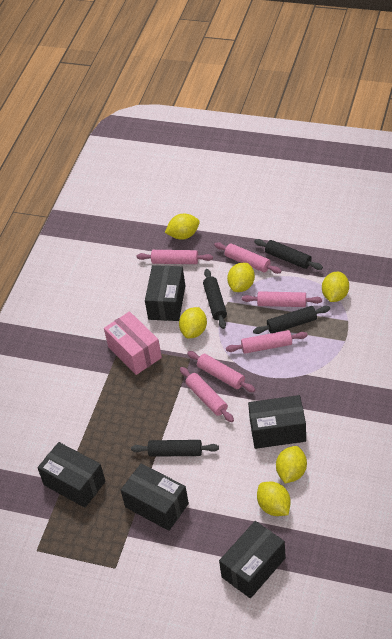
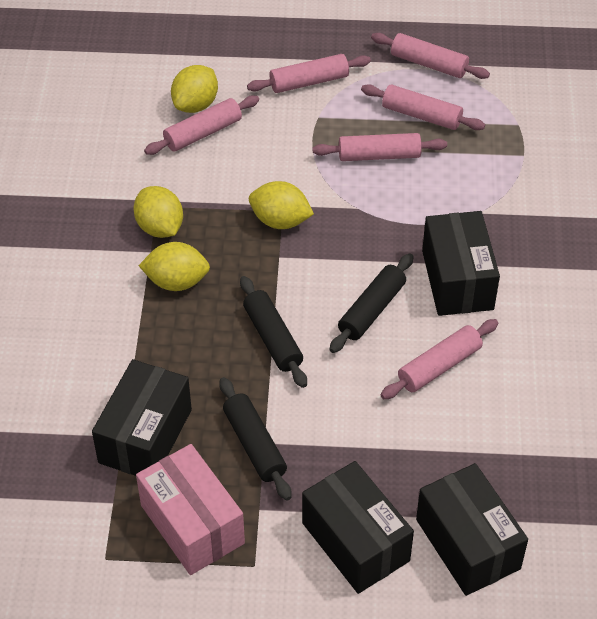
black box: [37,442,106,508] [121,463,189,531] [145,265,185,321] [219,521,286,599] [248,395,306,449] = 5 -> [92,359,192,476] [302,461,414,594] [416,463,528,596] [422,211,500,316] = 4
black rolling pin: [131,440,219,457] [203,269,227,329] [253,306,330,334] [254,239,323,270] = 4 -> [219,377,291,501] [240,276,307,388] [329,253,414,353] = 3
yellow lemon: [165,214,200,240] [179,307,207,338] [227,263,255,292] [257,482,291,516] [276,446,307,483] [322,272,349,302] = 6 -> [134,186,183,238] [139,242,210,291] [171,65,218,113] [249,181,314,229] = 4

